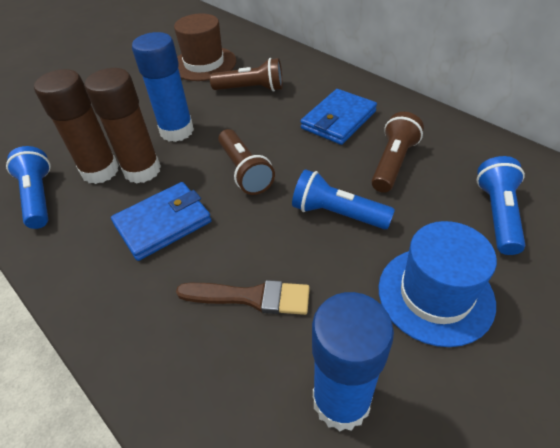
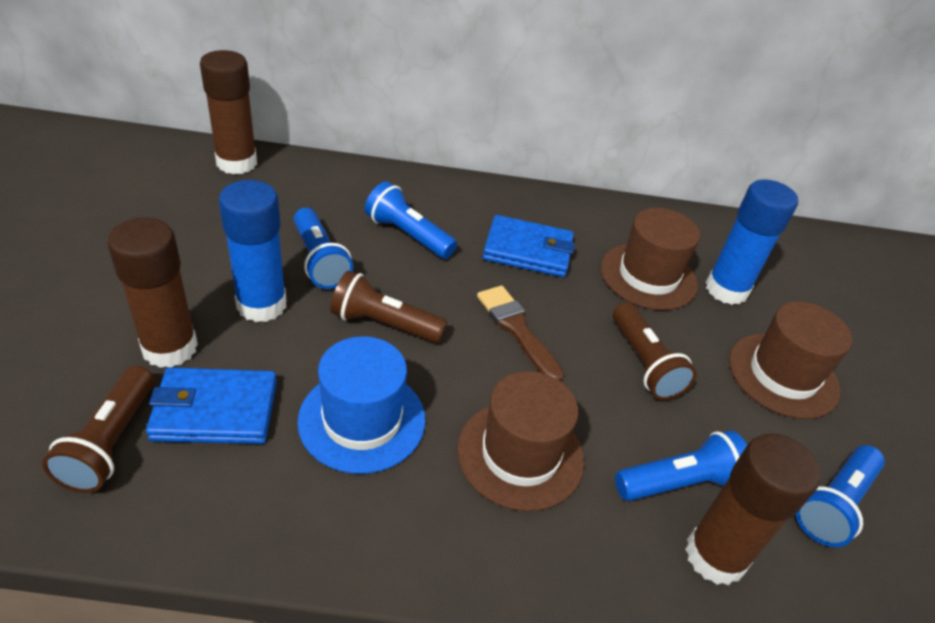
blue flashlight: [6,146,51,229] [292,169,395,229] [477,156,525,255] = 3 -> [294,208,353,289] [365,181,457,259] [615,430,747,501] [796,445,885,547] = 4
brown glue stick: [34,69,119,184] [85,68,161,184] = 2 -> [107,217,198,368] [200,50,257,175] [685,433,820,585] = 3
brown hat: [174,13,236,81] = 1 -> [457,371,584,511] [601,208,700,310] [729,301,852,419] = 3

